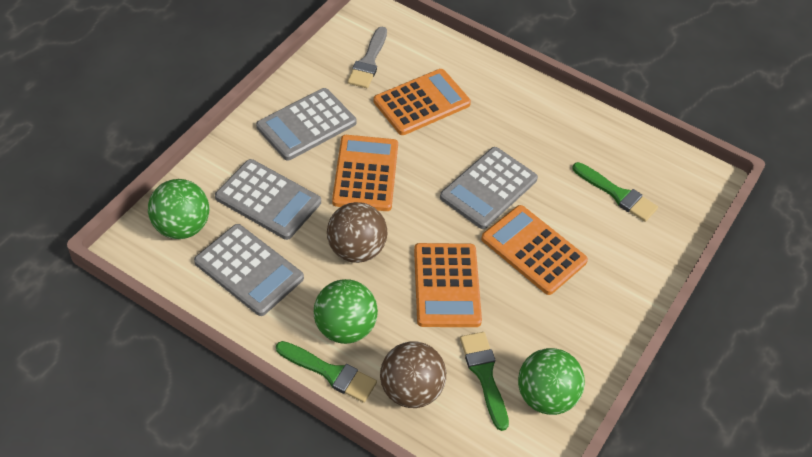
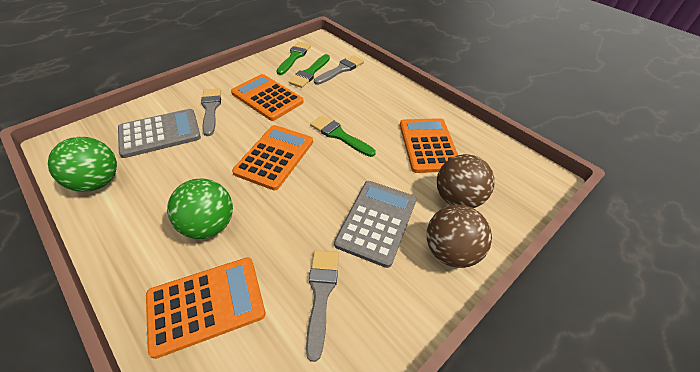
green ball: [148,179,209,239] [314,279,378,344] [518,348,585,415] = 3 -> [48,137,117,192] [167,179,233,239] = 2
grey brush: [348,27,387,88] = 1 -> [201,88,221,136] [306,250,339,362] [314,55,364,85] = 3
grey calculator: [194,224,304,316] [215,159,321,240] [256,88,357,160] [440,147,538,229] = 4 -> [118,109,201,158] [334,181,416,268] = 2

